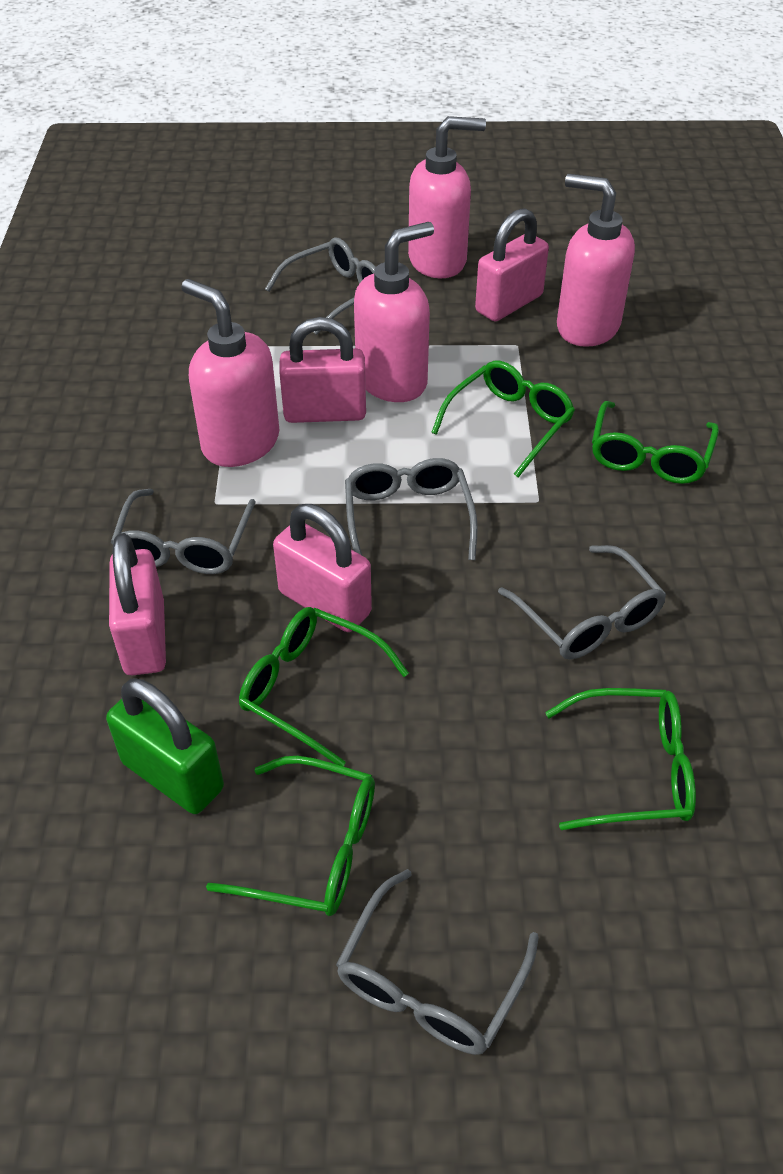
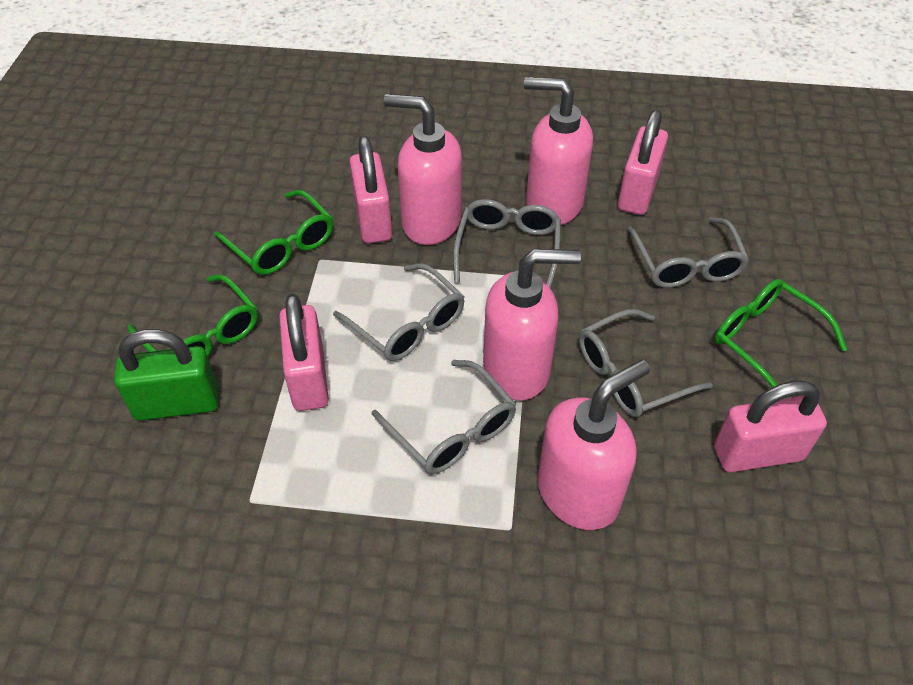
green glasses: [206,756,375,916] [239,607,409,766] [431,360,575,478] [545,688,696,830] [592,401,719,484] = 5 -> [128,274,258,356] [214,190,333,275] [715,279,848,387] = 3

